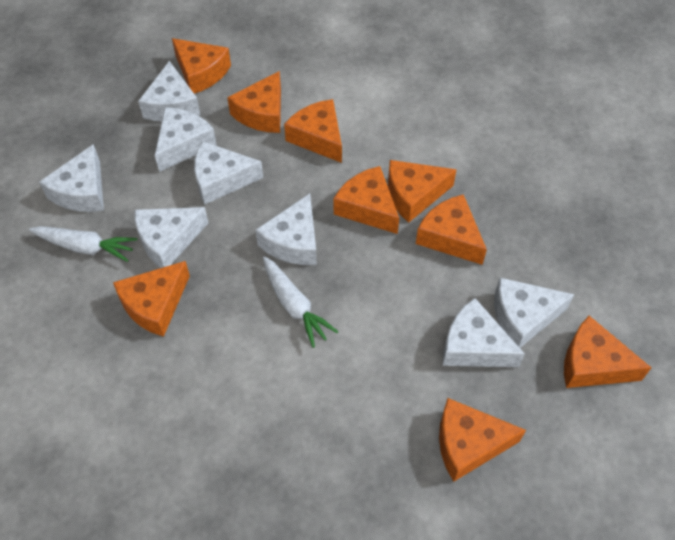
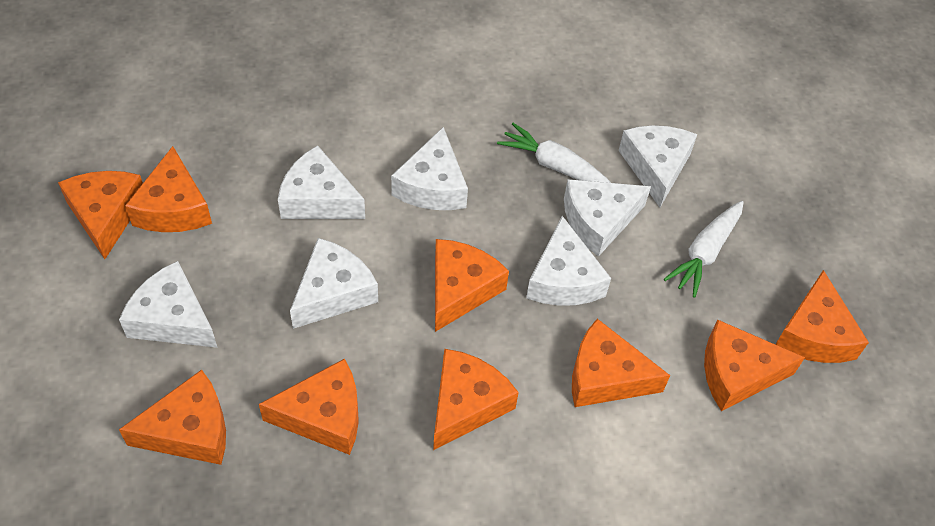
white cheese: [39,144,104,212] [135,207,208,268] [138,61,200,121] [155,107,217,172] [194,141,263,205] [255,194,317,265] [443,298,525,367] [494,278,575,348] = 8 -> [119,261,218,348] [278,145,365,219] [290,238,378,329] [391,127,468,210] [526,216,611,306] [564,179,651,257] [618,125,697,207] = 7

